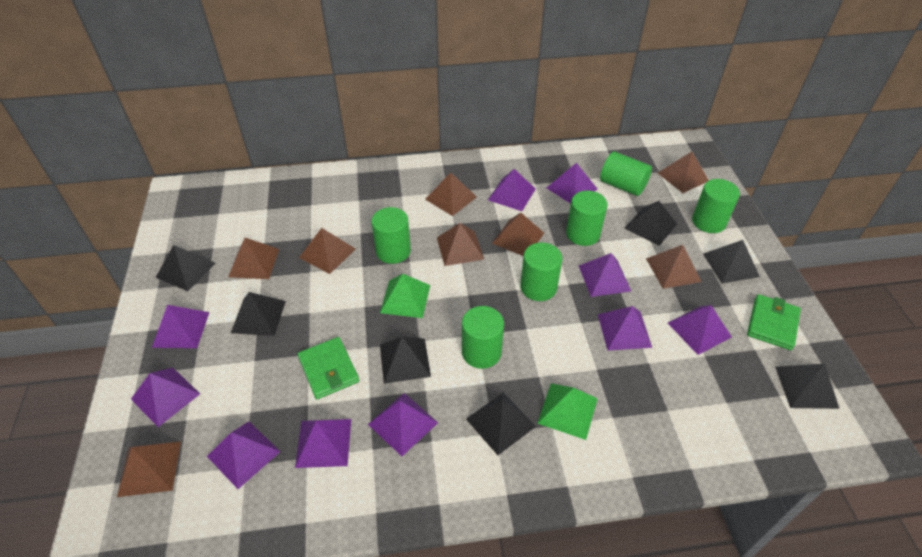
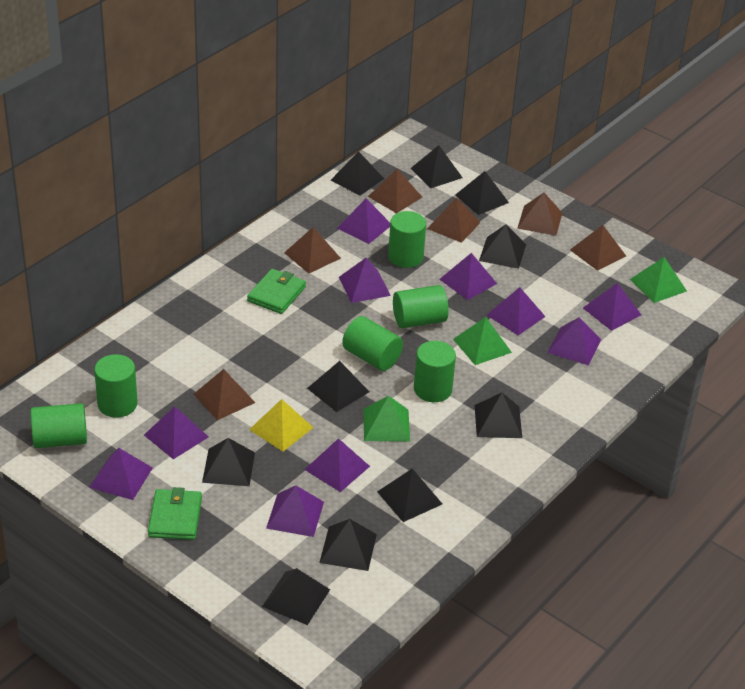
black pyramid: [156,245,216,291] [231,292,286,336] [380,336,431,384] [466,392,536,455] [625,201,677,246] [703,240,760,284] [775,364,839,409] = 7 -> [202,438,255,486] [262,568,330,625] [307,361,370,412] [319,519,377,571] [331,151,384,196] [377,469,442,522] [411,145,463,188] [455,171,509,215] [475,393,522,438] [479,224,526,269] = 10
brown pyramid: [117,441,181,497] [228,238,279,279] [299,228,355,274] [425,173,477,216] [437,223,484,266] [492,213,544,256] [646,245,702,289] [658,151,709,193] = 8 -> [193,369,256,420] [284,227,341,273] [368,169,422,214] [427,197,481,243] [517,193,562,236] [570,225,626,271] = 6
green pyramid: [380,274,430,318] [537,383,598,440] = 2 -> [363,396,410,442] [453,317,512,365] [630,257,687,303] = 3
yellow pyramid: none = 0 -> [249,399,314,451] = 1

